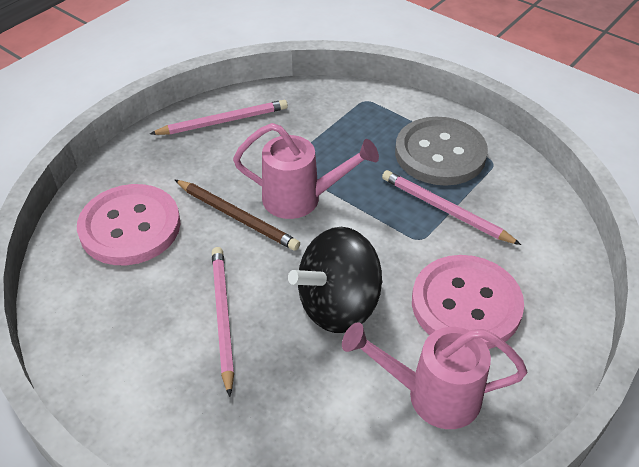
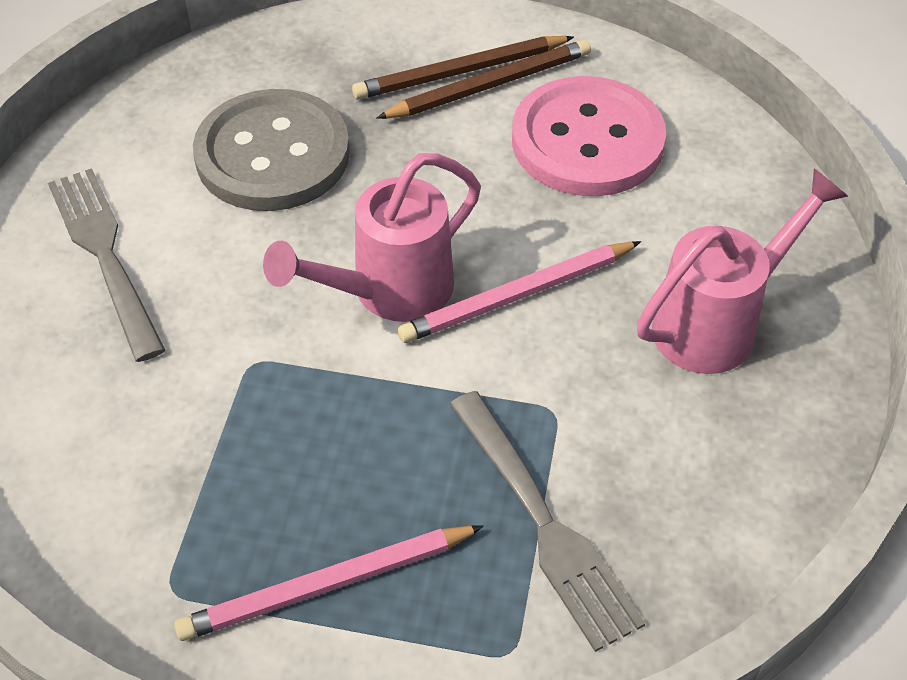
black spinning top: [288,227,382,333] = 1 -> none = 0
brown pencil: [175,180,300,251] = 1 -> [352,36,574,100] [376,39,591,119] = 2
grey fork: none = 0 -> [48,168,165,362] [450,391,645,652] = 2
pink button: [77,184,180,265] [412,255,524,349] = 2 -> [512,76,666,196] = 1
pink pencil: [150,100,288,135] [212,247,234,397] [382,170,521,245] = 3 -> [174,525,484,641] [397,241,641,343] = 2

